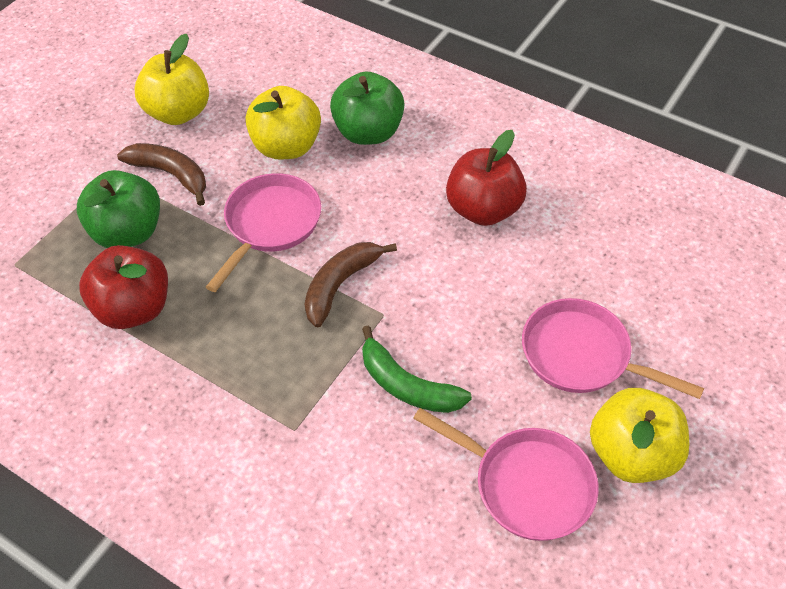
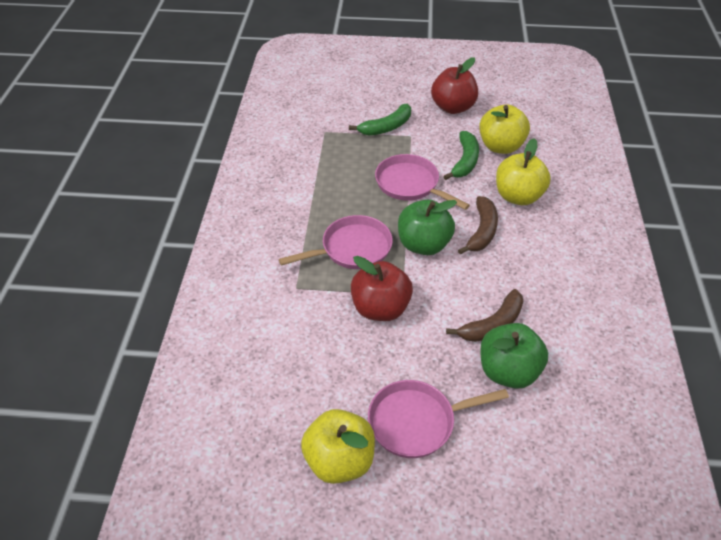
green banana: [362,325,472,413] = 1 -> [349,104,411,136] [443,131,479,180] = 2

